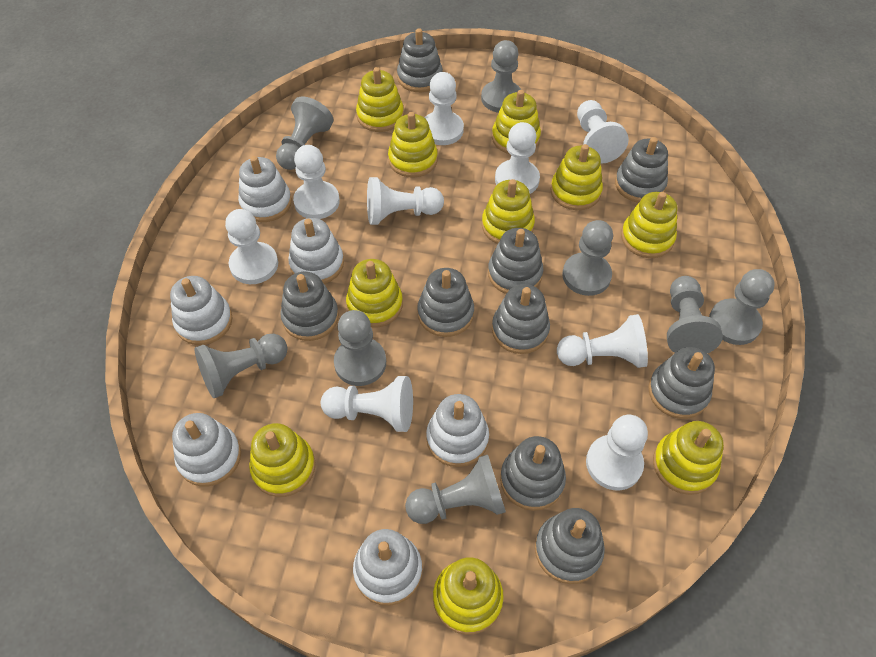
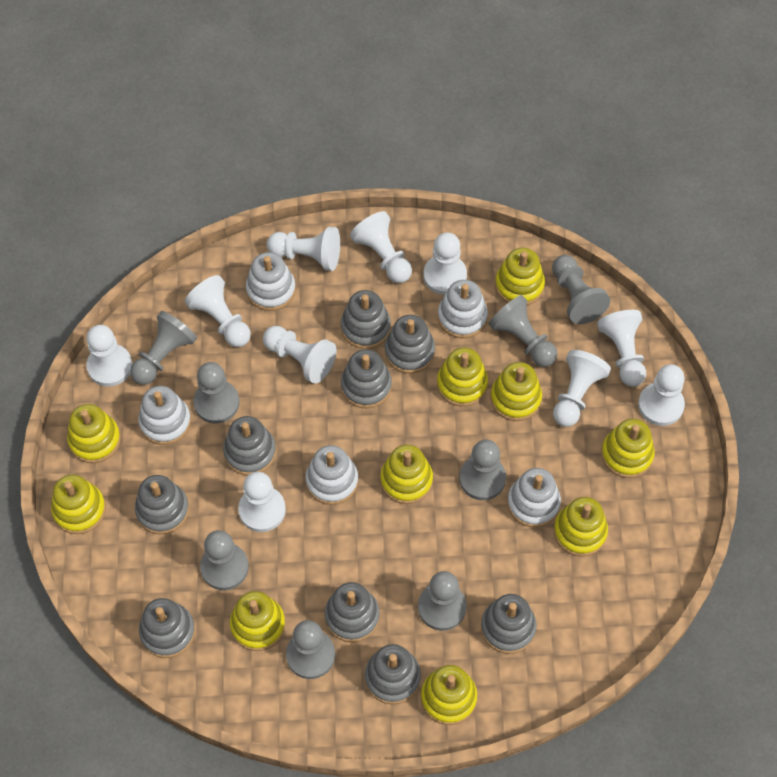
white pawn: [225,209,278,284] [293,145,340,219] [321,376,413,432] [367,177,444,225] [425,72,464,145] [495,122,540,194] [557,314,648,368] [577,100,629,164] [586,415,648,490] = 9 -> [86,325,132,387] [185,275,251,347] [238,471,286,532] [263,326,337,384] [267,227,340,271] [350,211,412,283] [423,232,467,295] [553,350,611,427] [597,310,646,387] [638,364,685,426] = 10
white stacking toy: [170,276,232,345] [172,413,241,486] [238,156,292,222] [288,218,344,284] [353,529,422,606] [426,394,489,467] = 6 -> [138,386,191,445] [246,252,296,311] [305,445,358,505] [438,280,488,339] [507,468,561,528] = 5

